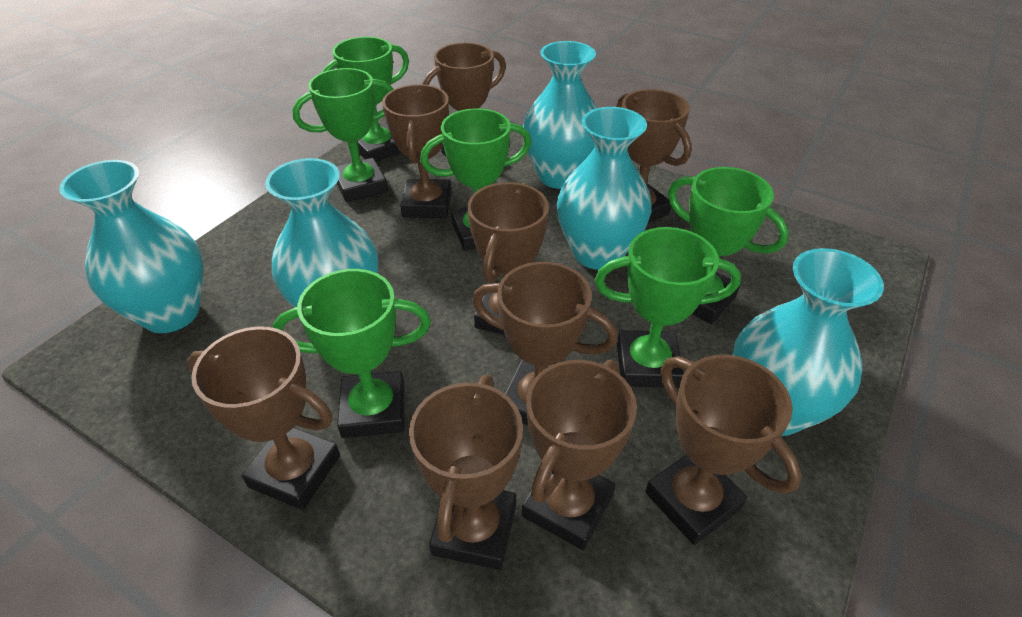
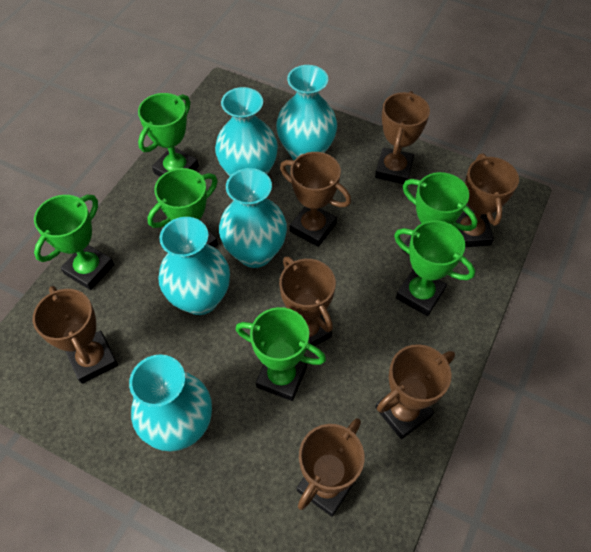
brown trophy: [187,326,340,510] [382,84,451,218] [409,375,523,570] [422,43,506,156] [467,182,549,335] [472,262,618,425] [522,359,637,550] [616,89,691,223] [646,355,801,545] = 9 -> [33,286,118,384] [279,256,336,350] [280,152,351,247] [297,418,364,517] [375,91,430,184] [375,344,455,439] [455,154,519,247] = 7

